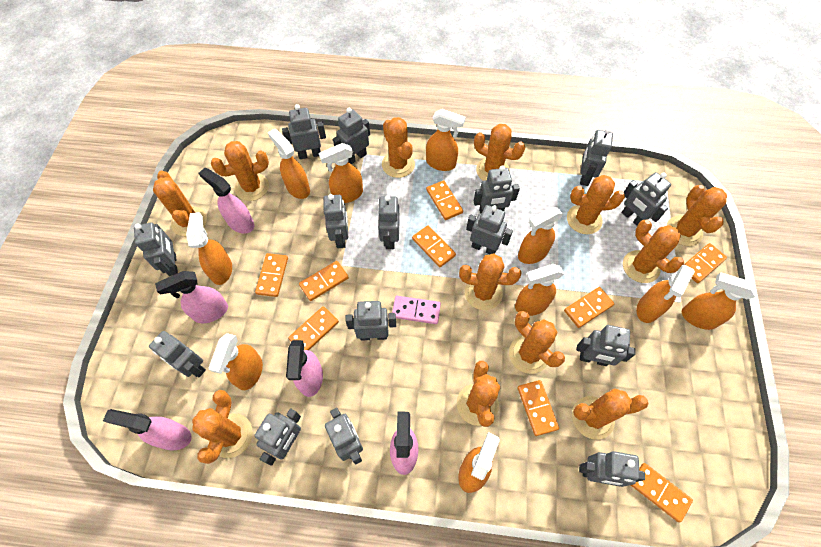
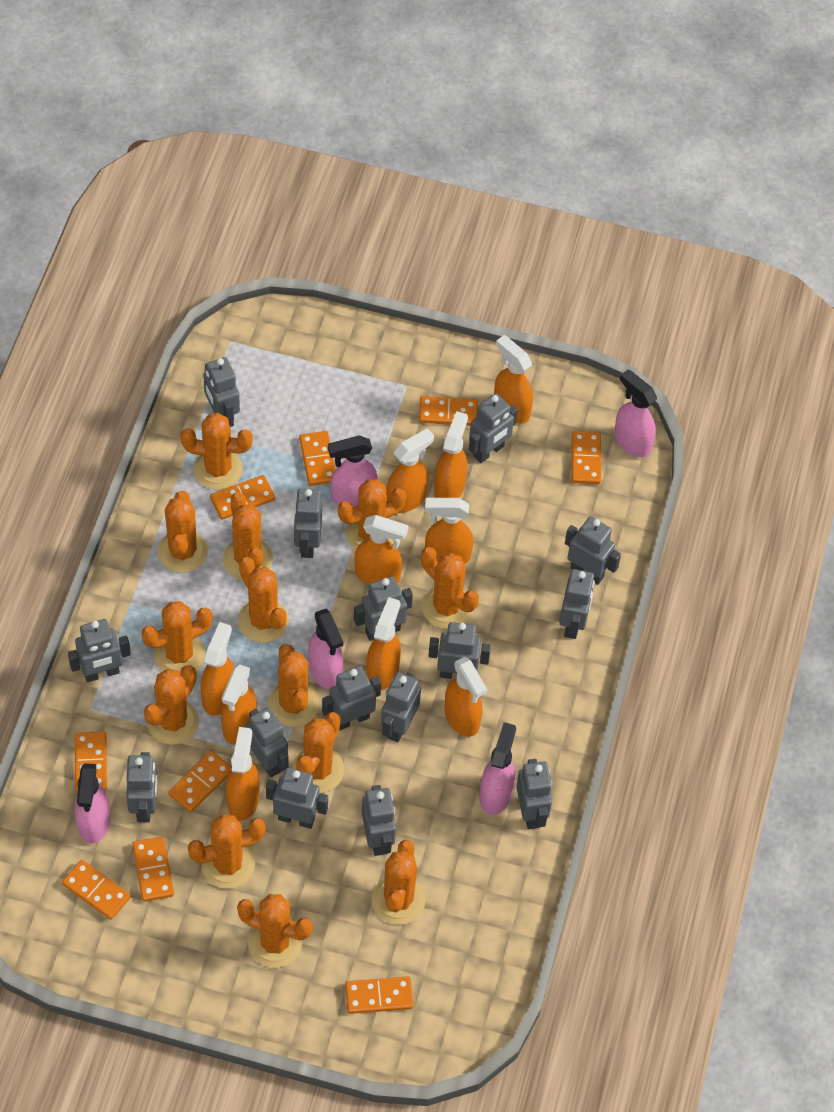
orange cactus: [153,171,207,236] [192,390,253,464] [211,141,269,201] [382,117,415,178] [457,361,500,427] [459,253,521,310] [474,124,526,181] [509,311,565,374] [567,175,625,234] [572,389,649,440] [623,220,684,283] [667,185,727,246] = 12 -> [141,601,213,673] [144,665,199,745] [158,491,208,573] [181,413,253,490] [188,814,266,889] [223,492,273,580] [237,894,313,968] [238,557,289,643] [268,644,319,727] [292,712,344,793] [338,479,407,550] [372,840,425,925] [421,547,479,629] = 13
pink domino: [392,296,441,324] = 1 -> none = 0

